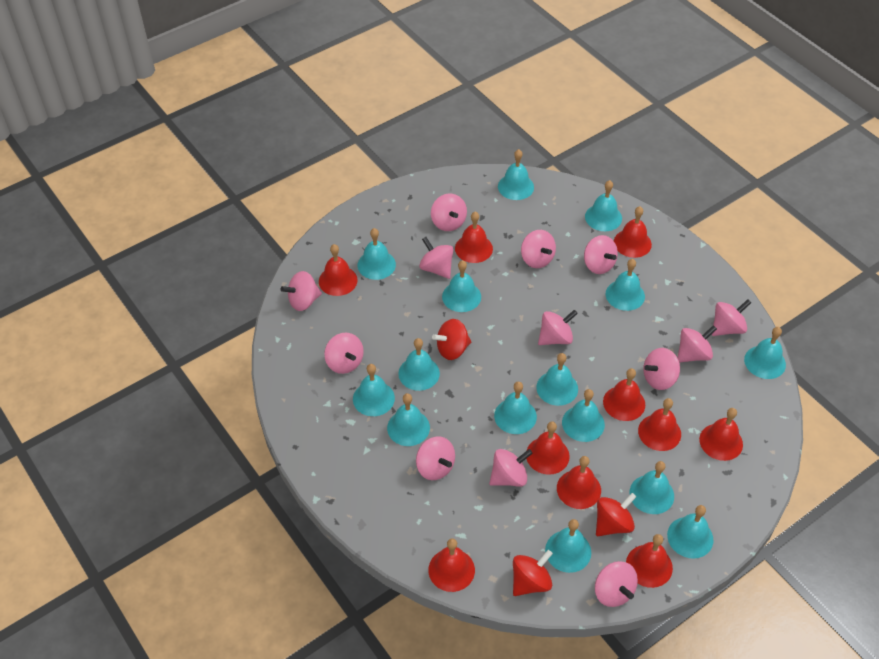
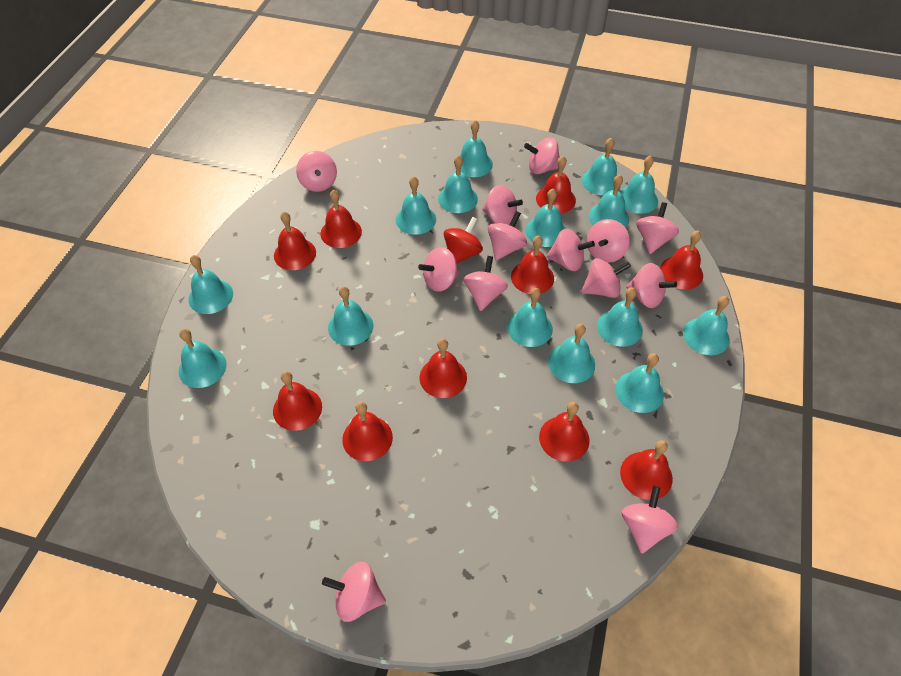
red spinning top: [432,319,471,360] [513,550,553,596] [596,493,636,536] = 3 -> [444,217,483,263] = 1

